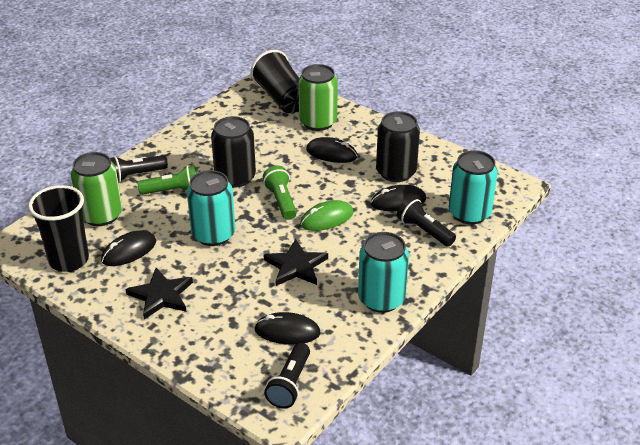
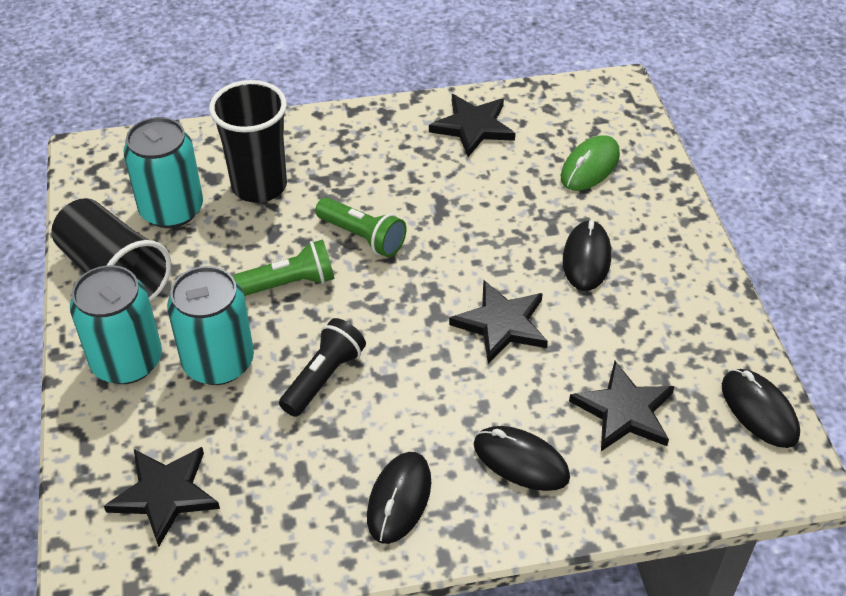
black can: [211,116,256,188] [376,111,420,182] = 2 -> none = 0
black flashlight: [110,155,168,183] [264,343,310,409] [397,196,456,247] = 3 -> [279,318,366,417] = 1
black star: [125,268,193,319] [264,239,328,286] = 2 -> [104,447,220,547] [429,94,515,157] [449,280,548,364] [569,361,675,451] = 4
green can: [71,152,122,226] [298,64,338,131] = 2 -> none = 0

